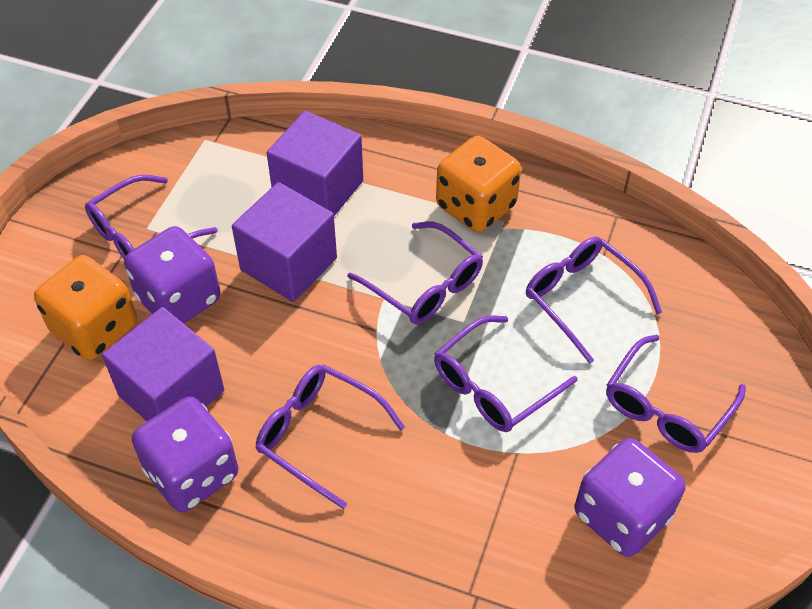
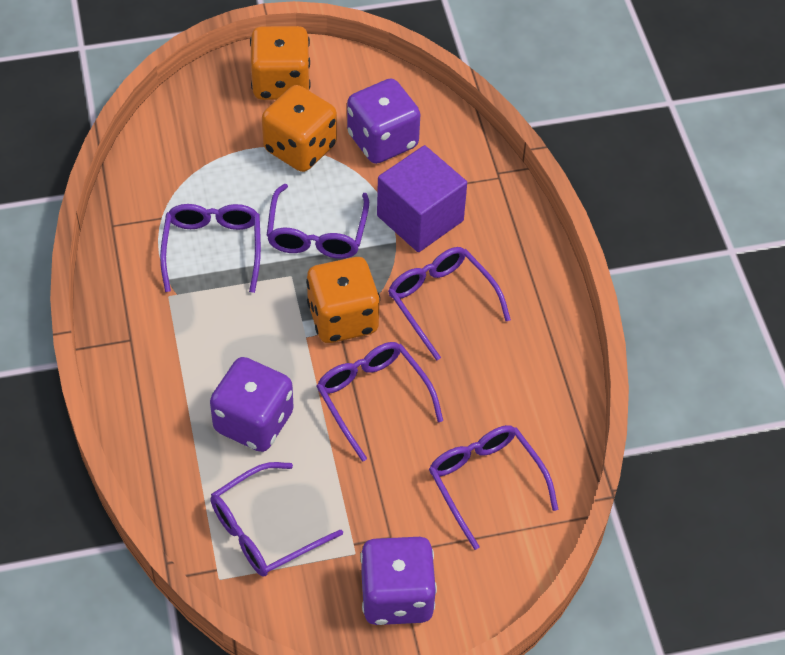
orange dice: [34,255,137,360] [436,136,521,232] = 2 -> [250,26,311,100] [262,85,337,172] [306,257,380,343] = 3
purple cube: [102,307,224,421] [232,182,337,302] [267,111,363,216] = 3 -> [377,145,467,252] = 1

